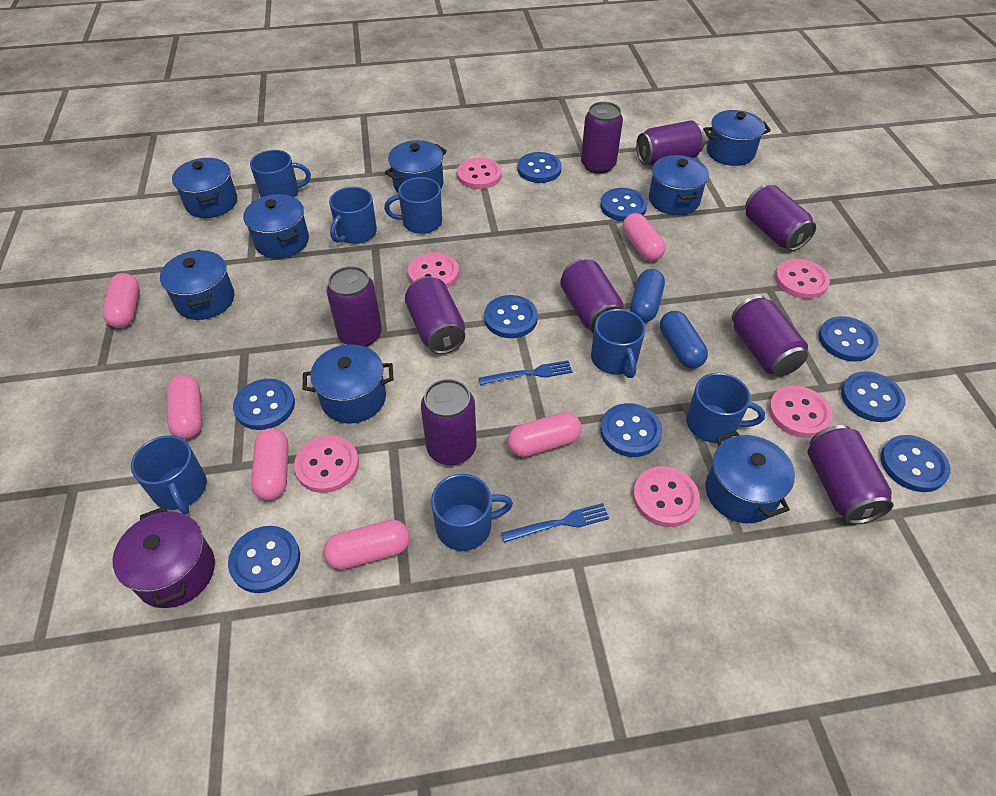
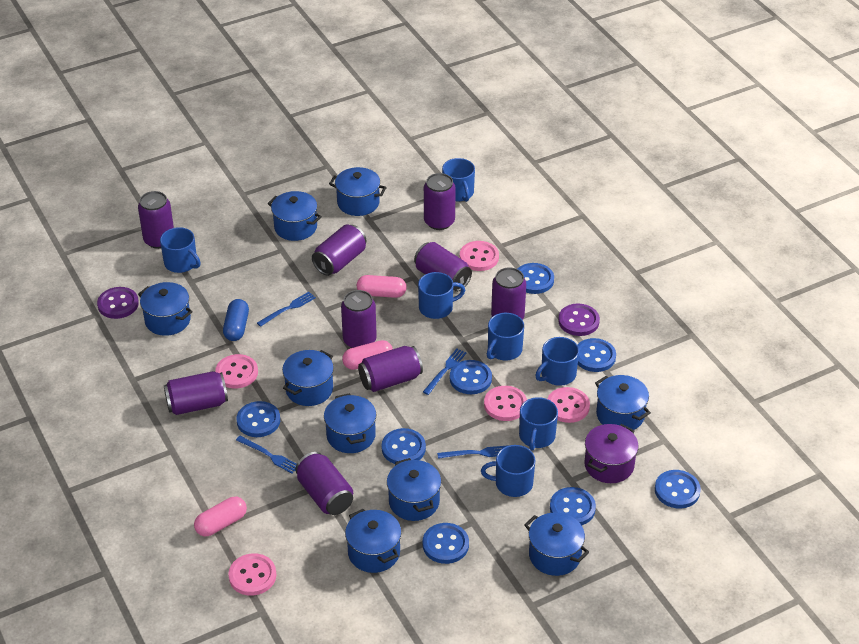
blue button: [228,526,300,593] [233,379,295,430] [484,295,538,338] [517,152,562,183] [600,188,648,221] [600,403,662,457] [818,316,878,362] [841,371,905,422] [880,435,951,492] = 9 -> [237,401,280,437] [382,428,426,464] [423,523,469,564] [450,360,492,394] [518,263,554,294] [550,487,596,525] [577,338,616,372] [655,470,701,509] = 8
blue capsule: [630,269,665,322] [660,311,708,368] = 2 -> [223,299,249,341] = 1
blue fork: [479,360,573,385] [501,503,610,543] = 2 -> [236,436,297,473] [257,292,316,327] [423,349,466,395] [437,445,509,459] = 4
blue pot: [160,250,234,320] [172,158,237,218] [243,194,309,258] [302,344,394,424] [385,140,447,193] [649,155,709,215] [703,110,771,166] [705,431,795,523] = 8 -> [138,282,193,336] [267,191,322,241] [282,350,334,406] [324,393,376,453] [329,167,387,216] [345,509,401,573] [387,458,441,521] [524,512,589,576] [595,375,651,430] = 9
pink button: [294,436,359,493] [408,252,459,288] [457,158,502,189] [633,466,700,527] [769,386,832,438] [775,259,830,299] = 6 -> [215,354,258,389] [228,553,276,596] [460,241,499,271] [484,386,527,421] [547,387,590,423] = 5
pink capsule: [103,273,139,328] [167,375,202,439] [251,428,288,500] [324,520,410,570] [507,412,581,457] [623,213,665,261] = 6 -> [194,497,247,536] [342,340,393,370] [357,275,407,298] = 3
purple button: none = 0 -> [97,287,139,319] [558,303,600,336] = 2

